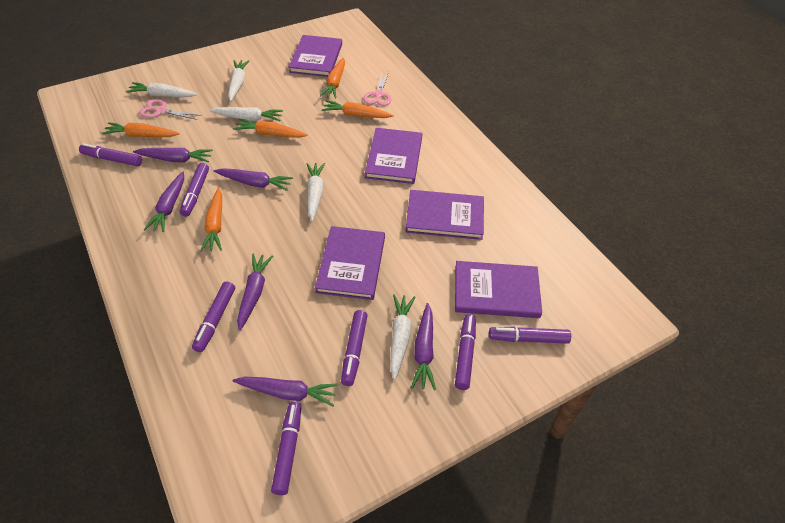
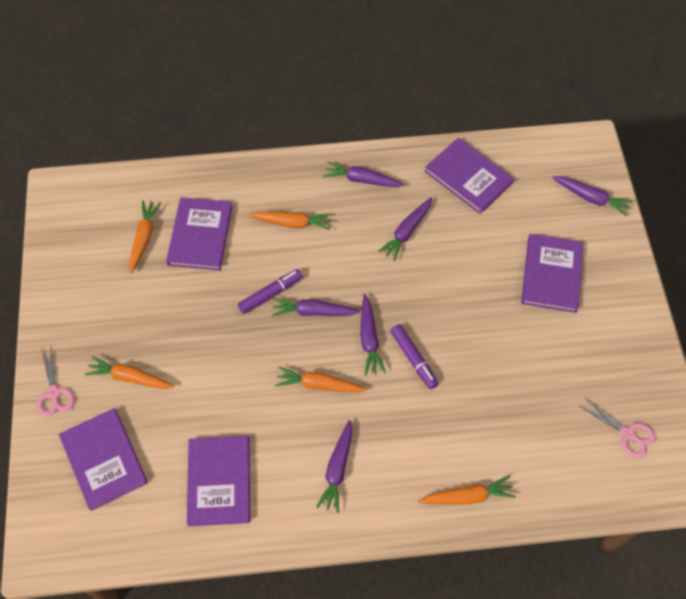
purple marker: [79,143,142,166] [180,163,209,217] [192,282,235,352] [271,402,302,495] [341,310,368,386] [455,314,476,390] [489,327,571,344] = 7 -> [238,269,303,314] [390,324,438,389] = 2
white carrot: [126,82,198,97] [210,107,283,121] [228,60,249,102] [306,163,325,221] [390,294,415,380] = 5 -> none = 0

